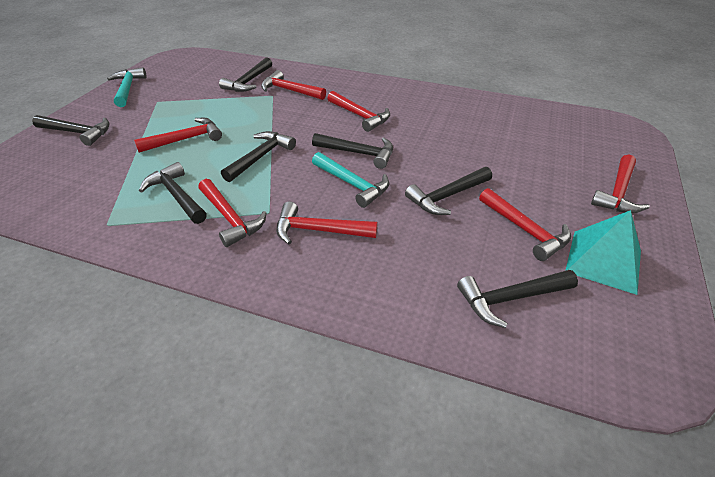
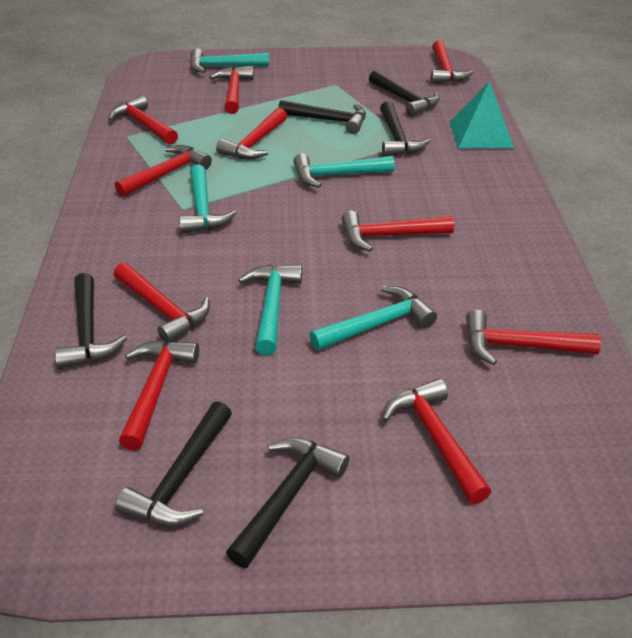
black hammer: [32,115,110,146] [139,162,207,224] [219,57,272,92] [221,131,296,182] [312,133,393,169] [405,167,492,215] [457,270,578,328] = 7 -> [55,273,127,369] [115,401,232,526] [226,437,349,568] [278,100,366,134] [369,70,440,117] [380,101,430,157] = 6
red hammer: [134,118,222,153] [198,179,267,247] [261,70,326,100] [276,202,377,244] [327,91,390,132] [479,188,571,261] [591,154,650,213] = 7 -> [108,95,178,145] [114,263,210,344] [115,145,212,197] [119,340,199,451] [209,66,254,114] [216,108,287,159] [341,210,454,252] [382,378,491,504] [431,40,474,84] [466,310,601,365] = 10
turquoise hammer: [107,67,147,107] [312,152,389,208] = 2 -> [179,165,236,234] [190,48,269,73] [238,265,302,355] [293,153,395,188] [310,286,437,351] = 5

